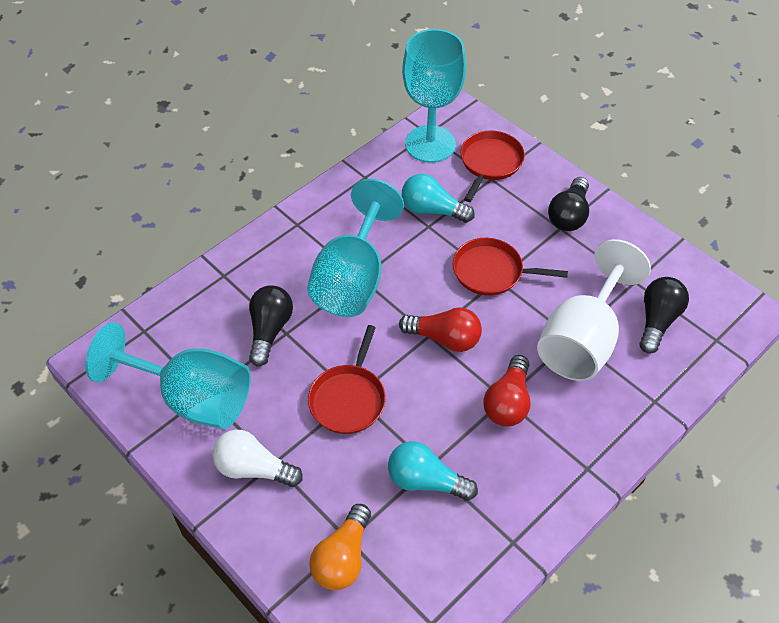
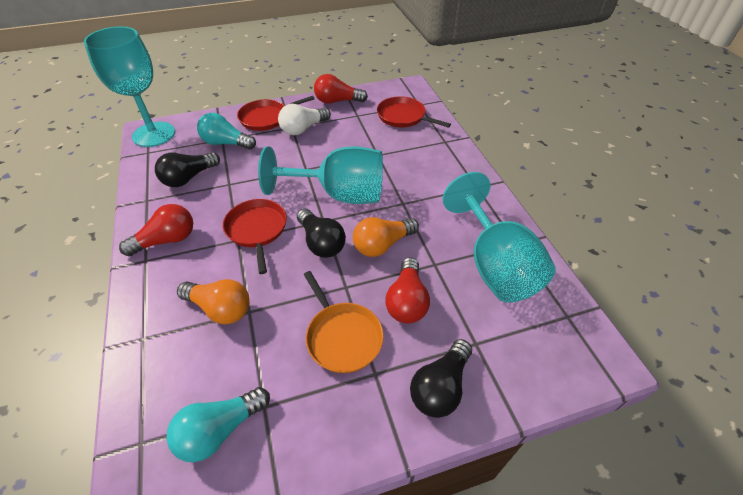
orange light bulb: [309,504,371,590] = 1 -> [177,279,250,324] [353,217,419,257] = 2
orange pan: none = 0 -> [303,271,384,373] = 1
red light bulb: [399,307,482,352] [483,355,530,427] = 2 -> [119,204,193,256] [314,74,368,104] [385,257,430,323] = 3
white goblet: [537,239,651,381] = 1 -> none = 0

